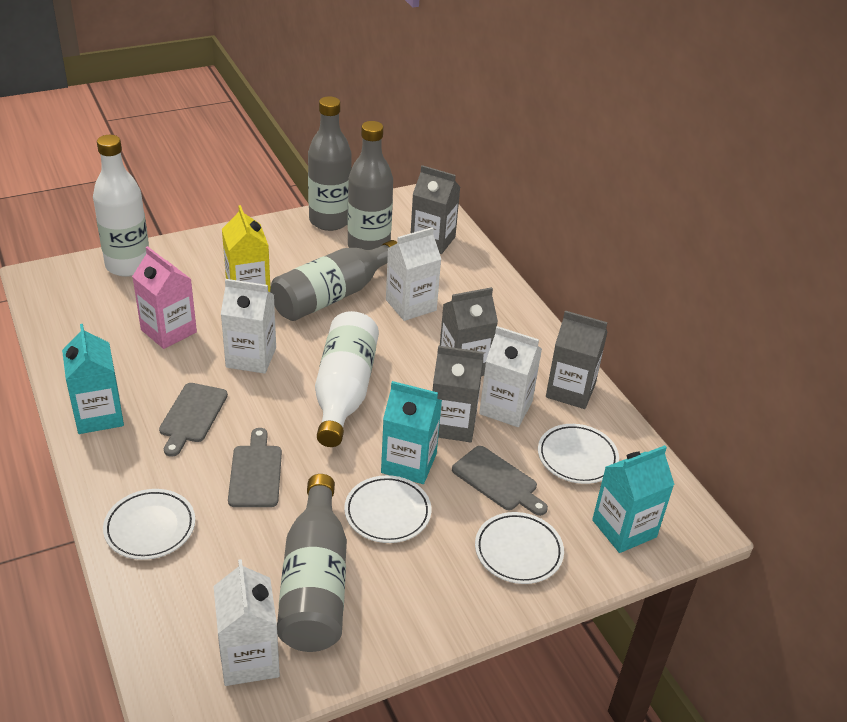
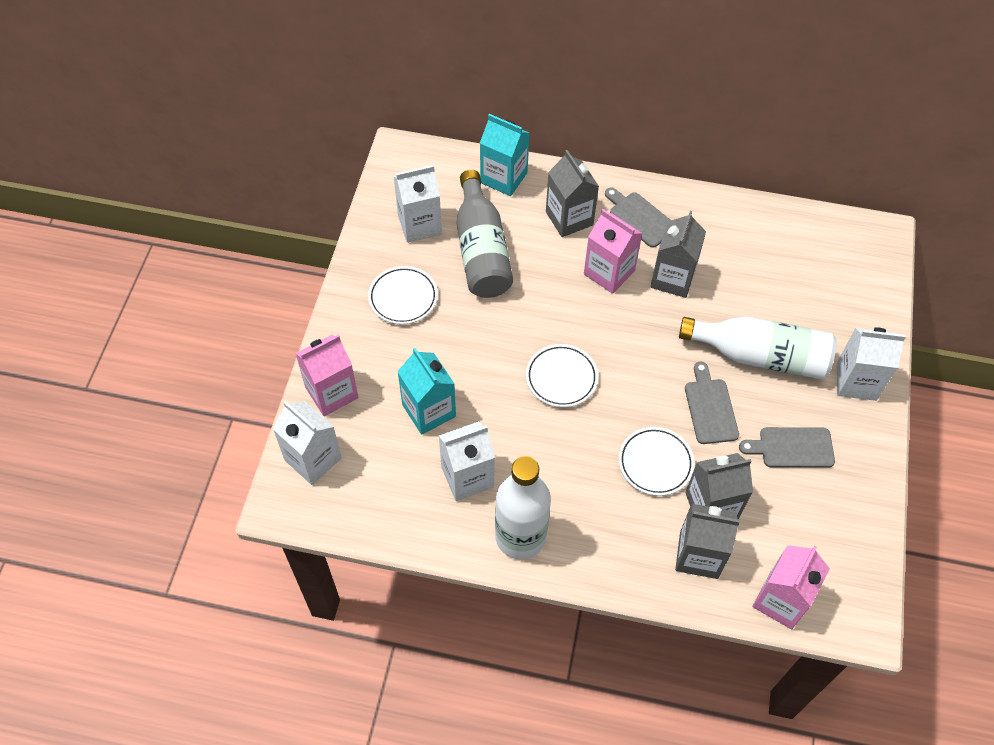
grey bottle: [270,240,397,321] [277,474,347,652] [308,96,352,231] [347,121,393,250] = 4 -> [456,170,513,298] = 1
pink carton: [132,246,197,349] = 1 -> [295,335,359,416] [584,209,643,294] [752,545,830,629] = 3
turquoise carton: [62,324,124,434] [381,381,442,484] [592,445,675,553] = 3 -> [397,348,456,435] [480,114,529,196] = 2
white plate: [103,489,195,560] [344,475,431,543] [475,512,564,584] [538,424,619,484] = 4 -> [368,266,438,324] [526,344,598,407] [619,427,695,496] = 3
yellow carton: [222,205,270,292] = 1 -> none = 0

